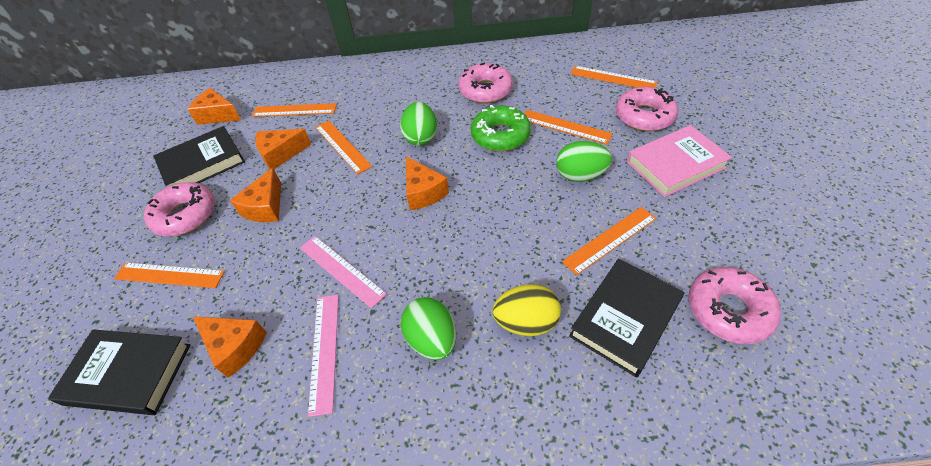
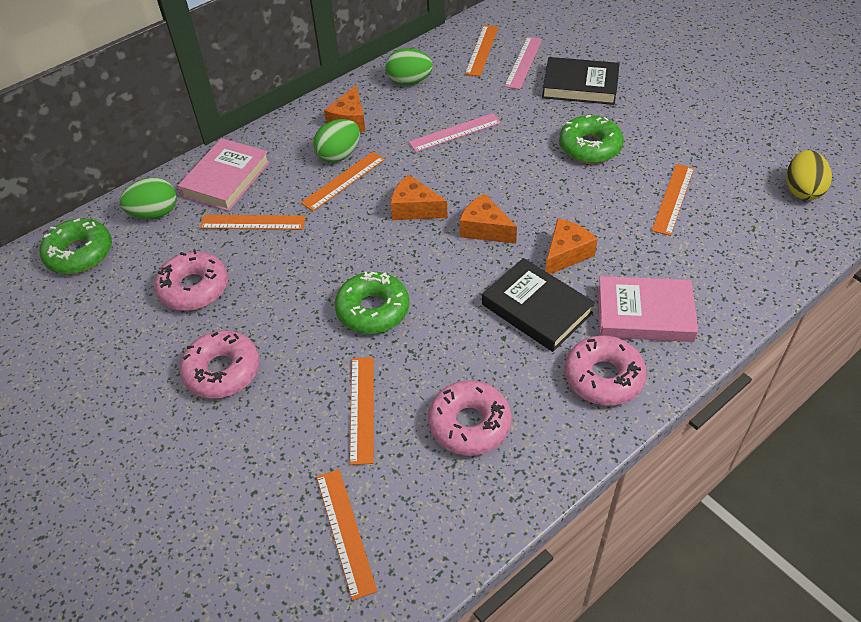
black book: [48,329,190,415] [153,126,245,186] [569,259,684,378] = 3 -> [482,258,595,352] [542,57,620,105] = 2
green donut: [471,105,531,151] = 1 -> [40,218,112,274] [335,272,409,334] [559,115,624,163] = 3
orange cheese: [187,88,241,125] [193,316,267,378] [230,168,281,222] [255,129,311,169] [406,156,449,210] = 5 -> [324,85,366,132] [391,175,448,220] [460,194,517,244] [545,218,598,274] = 4
pink book: [627,125,732,197] = 1 -> [178,138,270,211] [598,276,698,342] = 2

